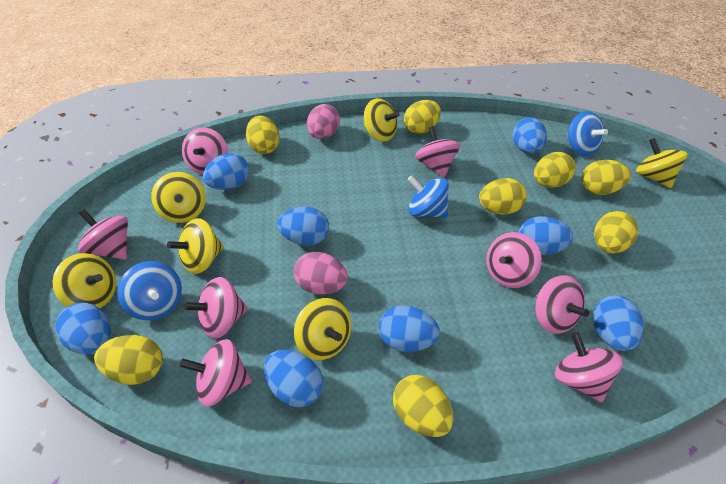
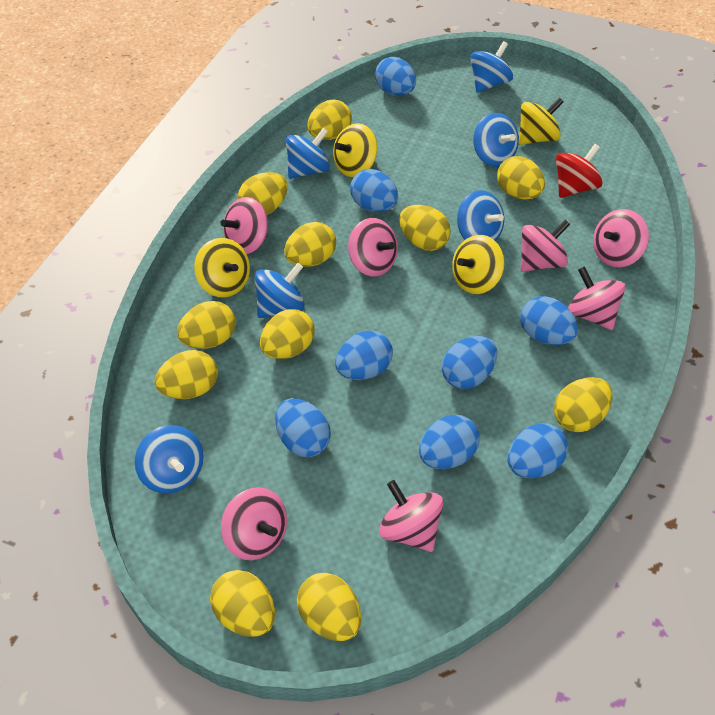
blue spinning top: [117,261,182,320] [408,176,449,218] [566,111,608,156] = 3 -> [135,425,204,493] [254,263,305,318] [286,128,330,179] [457,190,504,241] [470,41,513,93] [473,113,519,167] = 6
pink egg: [294,252,348,295] [307,104,340,139] = 2 -> none = 0
pink spinning top: [78,209,128,260] [179,339,252,407] [182,128,228,175] [184,277,248,339] [415,126,460,178] [486,232,542,288] [535,275,589,334] [555,332,623,402] = 8 -> [220,197,268,254] [221,487,287,560] [348,218,398,277] [379,480,443,552] [520,220,570,272] [568,267,625,330] [593,209,649,267] = 7
red spinning top: none = 0 -> [556,144,603,198] = 1
yellow egg: [94,335,163,385] [246,116,280,154] [393,375,453,437] [404,100,441,134] [479,178,527,215] [534,152,576,188] [581,160,631,195] [594,211,638,254] = 8 -> [155,350,218,399] [177,301,236,349] [210,570,275,637] [238,172,288,215] [260,309,314,359] [284,222,336,267] [297,573,361,641] [307,100,352,140] [399,205,451,251] [497,156,545,200] [554,377,612,432] = 11
yellow spinning top: [52,253,116,308] [151,172,206,223] [167,218,224,274] [294,298,351,360] [364,98,399,142] [636,138,687,188] = 6 -> [194,238,250,297] [333,123,377,177] [452,235,504,294] [519,97,564,145] = 4

